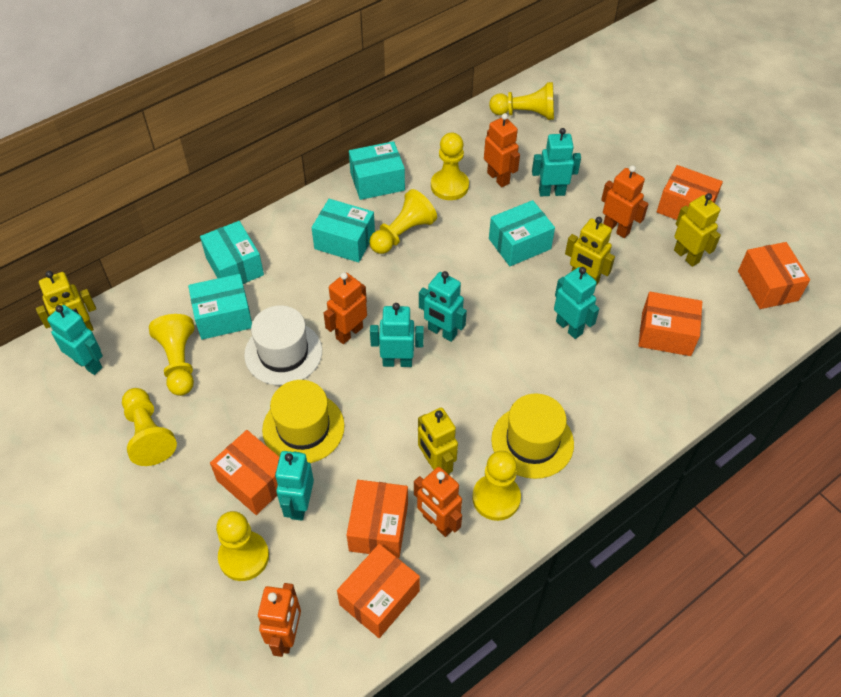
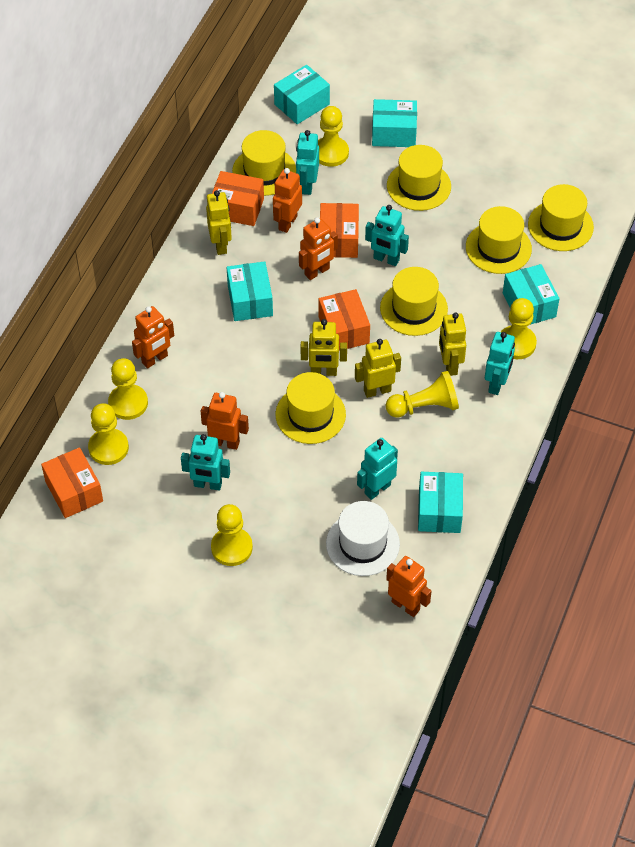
orange box: [210,430,280,515] [337,544,420,638] [347,480,408,558] [638,292,702,356] [657,165,723,220] [738,242,810,309] = 6 -> [41,447,103,518] [212,171,264,226] [319,289,370,351] [320,203,359,258] = 4
turquoise robot: [47,305,103,375] [275,451,314,521] [370,303,424,367] [419,271,467,342] [532,128,581,196] [554,267,599,339] = 6 -> [181,434,230,490] [296,130,319,195] [357,438,398,500] [365,205,409,266] [485,332,515,395] = 5
yellow hat: [262,380,345,463] [491,393,574,479] = 2 -> [232,130,296,196] [275,372,346,444] [380,267,448,336] [387,145,451,211] [466,206,532,274] [528,184,594,251] = 6
yellow pawn: [122,388,177,466] [149,314,195,396] [216,511,269,581] [369,189,437,254] [431,133,469,200] [472,451,521,521] [489,82,554,120] = 7 -> [88,403,129,465] [108,358,148,420] [211,504,253,566] [318,106,349,167] [386,371,459,417] [501,298,537,359] = 6

